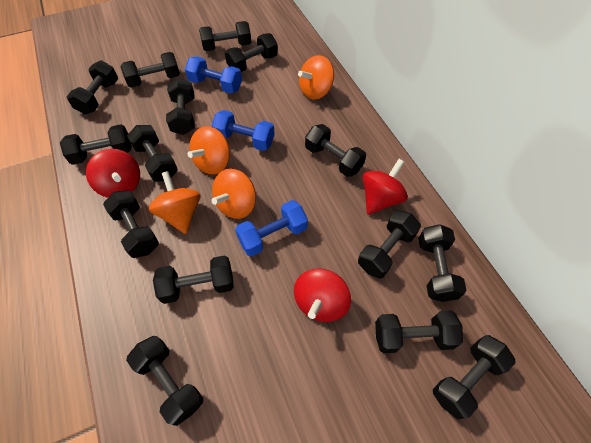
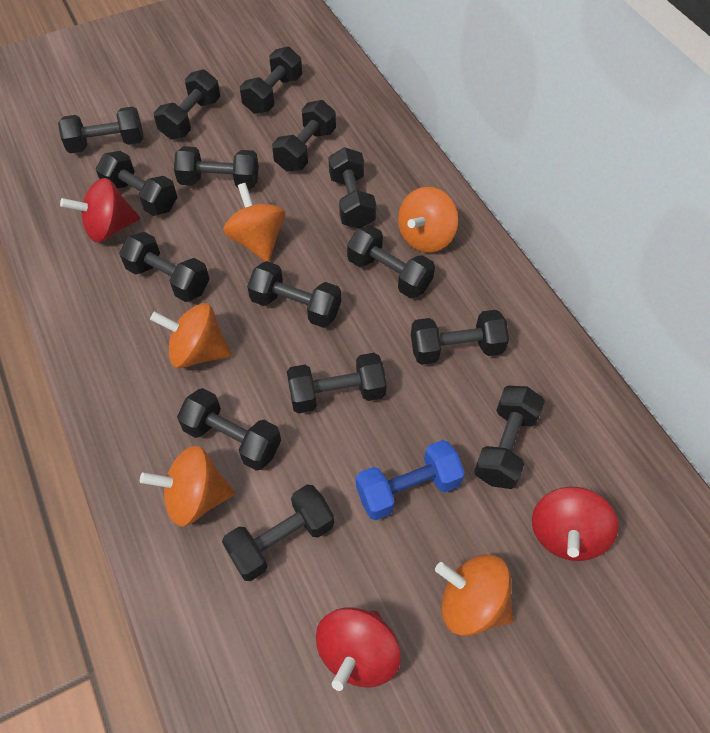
blue dumbbell: [185,56,242,94] [212,110,275,151] [235,200,308,256] = 3 -> [356,440,465,520] = 1
orange spinning top: [149,171,200,234] [187,126,230,175] [211,169,256,219] [298,55,334,100] = 4 -> [140,446,235,527] [150,303,232,368] [223,183,285,262] [398,187,458,253] [435,554,514,636] = 5

